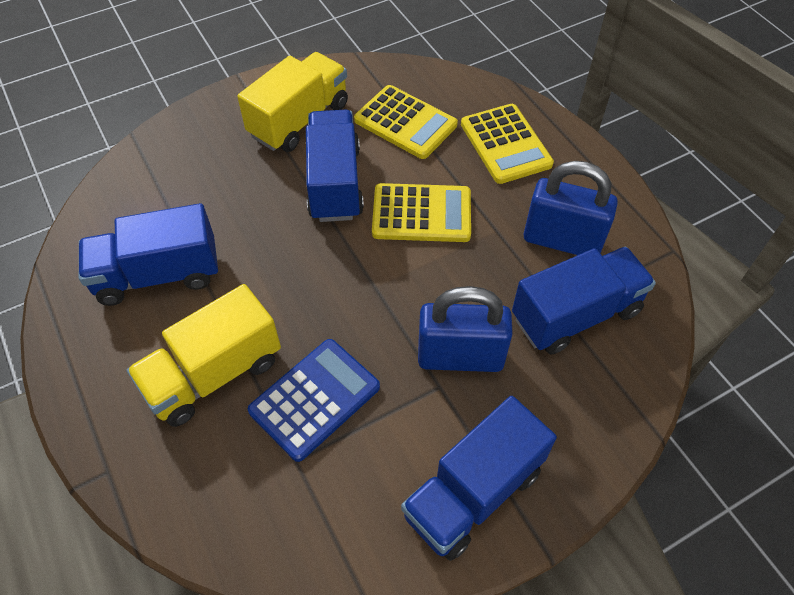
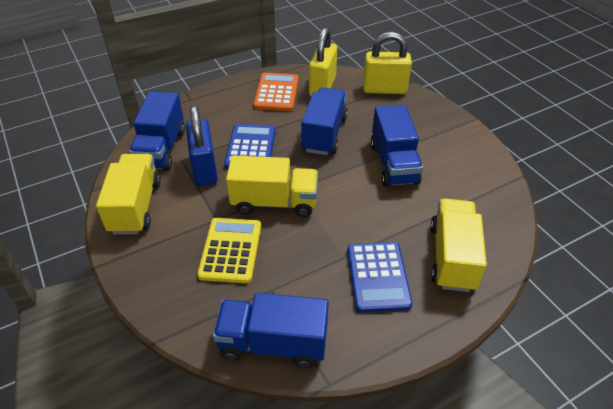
blue calculator: [248,339,380,462] = 1 -> [224,124,276,169] [347,242,413,313] = 2
blue padlock: [418,286,513,372] [524,161,618,255] = 2 -> [186,106,218,186] = 1
orange calculator: none = 0 -> [254,73,299,111] = 1
yellow calculator: [354,85,458,159] [372,183,471,242] [461,104,554,184] = 3 -> [197,218,261,283] = 1
yellow padlock: none = 0 -> [309,28,337,97] [363,32,412,94] = 2
yellow truck: [127,284,281,427] [237,52,348,152] = 2 -> [96,154,161,235] [226,156,318,217] [430,198,487,292] = 3

